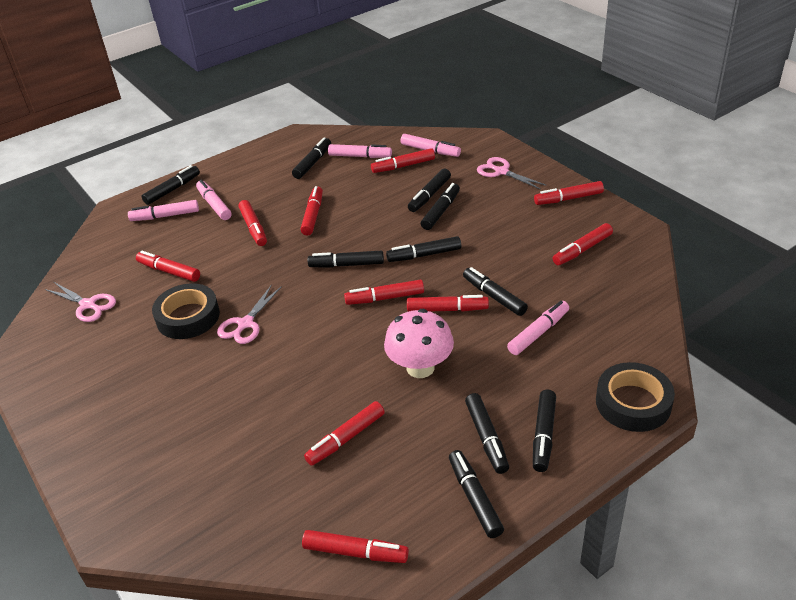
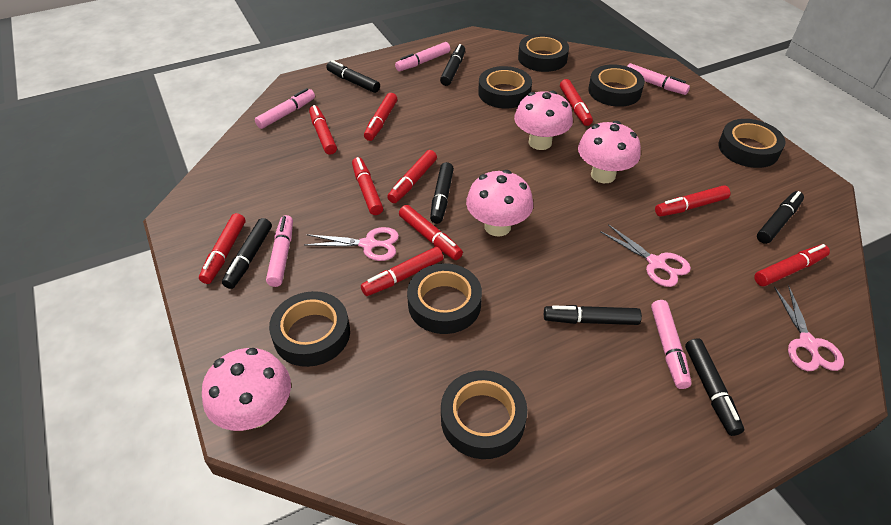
black marker: [141,165,200,205] [292,137,331,179] [308,251,384,268] [386,236,461,262] [408,169,451,212] [421,183,460,230] [449,450,504,538] [463,267,528,316] [465,393,509,474] [533,390,556,472] = 10 -> [222,218,272,289] [326,60,380,93] [430,162,454,224] [440,44,465,86] [544,305,642,325] [685,338,744,436] [757,191,804,244] = 7
black tape: [152,283,220,339] [596,362,675,432] = 2 -> [269,291,350,367] [407,263,482,334] [441,370,527,459] [478,66,532,109] [518,33,569,72] [588,64,645,107] [718,119,786,168] = 7
pink mushroom: [384,309,454,378] = 1 -> [202,348,291,431] [466,170,533,236] [514,90,573,150] [578,121,641,183] = 4

